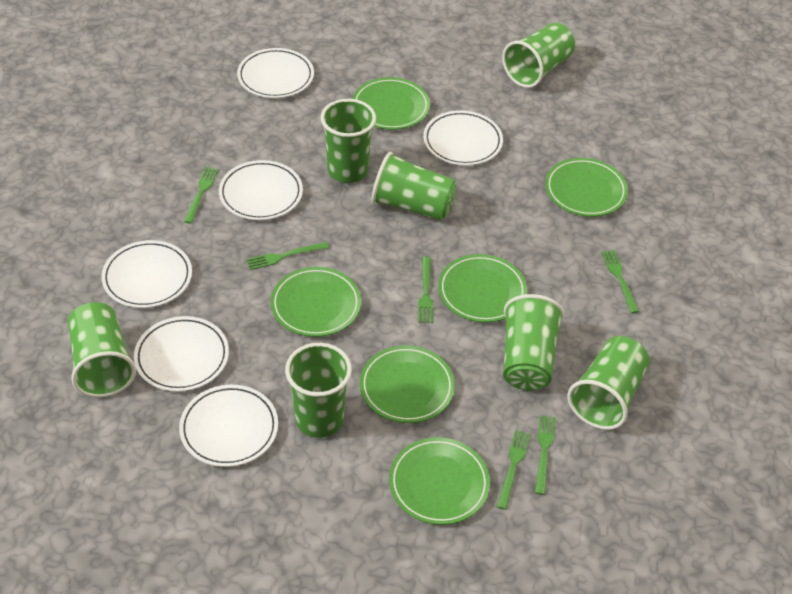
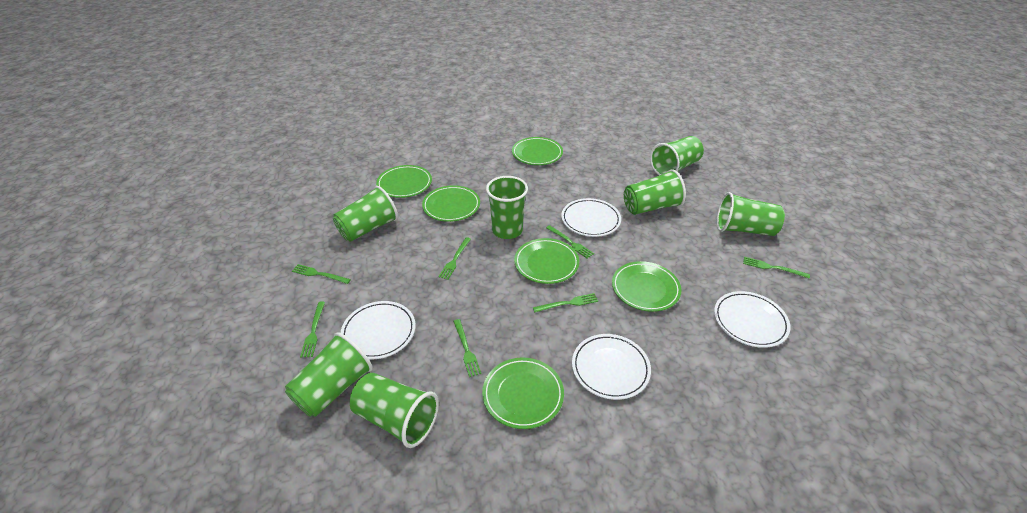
green fork: [184,167,218,224] [247,242,329,270] [418,257,433,323] [497,430,531,510] [535,415,556,495] [601,250,639,313] = 6 -> [292,264,351,284] [300,301,325,357] [438,237,471,280] [453,319,481,377] [533,293,598,312] [546,225,594,259] [743,257,810,279] = 7
white plate: [101,240,192,308] [134,316,229,392] [179,385,278,467] [219,160,303,220] [237,48,314,98] [423,110,503,166] = 6 -> [341,301,416,360] [561,198,621,237] [572,334,651,400] [714,291,791,348] = 4

